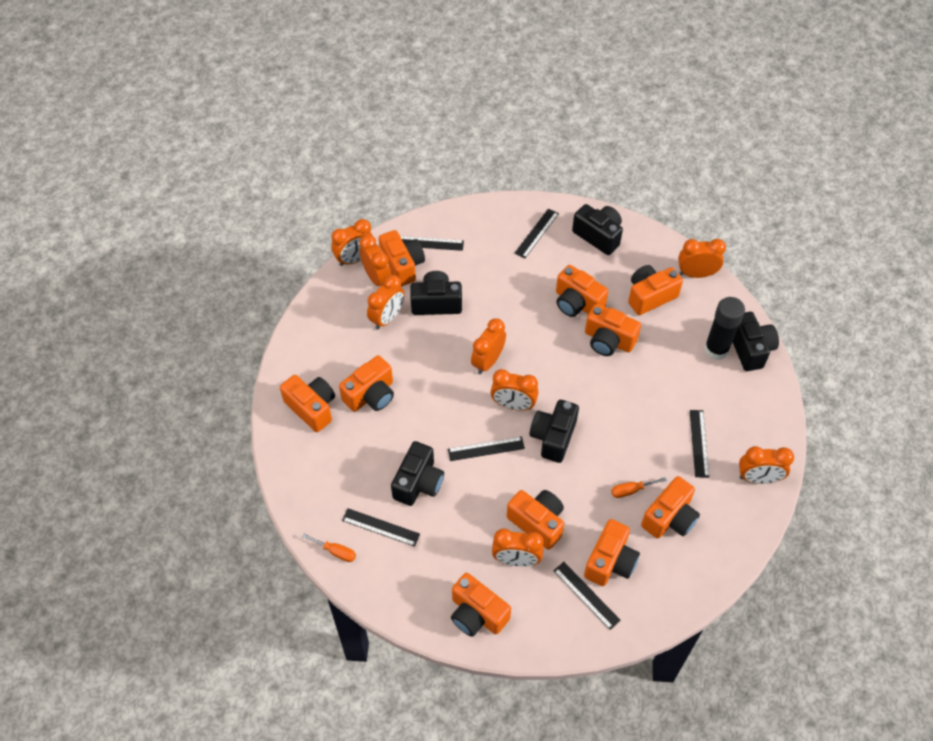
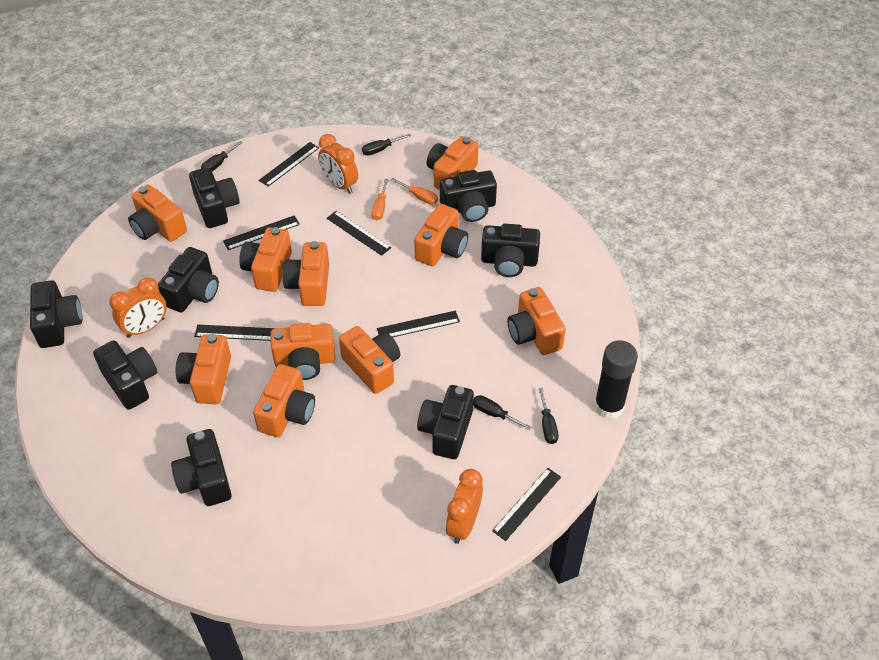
black camera: [391,441,444,506] [410,271,462,315] [529,400,579,463] [572,204,623,255] [733,312,779,371] = 5 -> [30,280,82,348] [93,340,157,410] [158,247,219,312] [171,429,232,506] [189,167,240,228] [417,385,474,459] [440,170,497,222] [481,224,540,277] = 8
black screwdriver: none = 0 -> [201,141,243,171] [362,134,411,156] [473,395,531,430] [539,388,558,444] = 4
orange clock: [331,219,373,266] [359,234,391,286] [367,275,405,330] [471,318,506,374] [491,369,539,411] [492,528,544,567] [678,239,726,278] [739,446,794,484] = 8 -> [109,277,167,338] [318,134,358,194] [446,469,483,544] = 3

